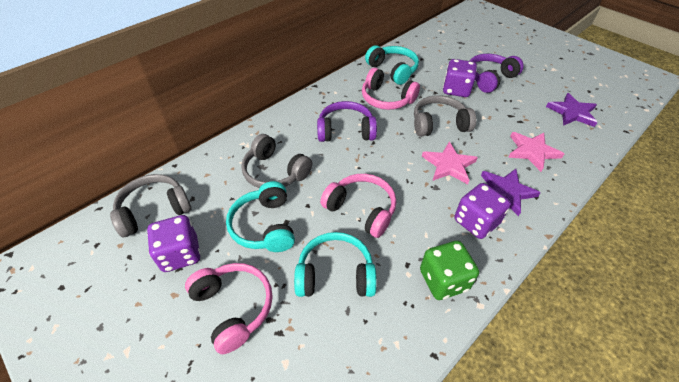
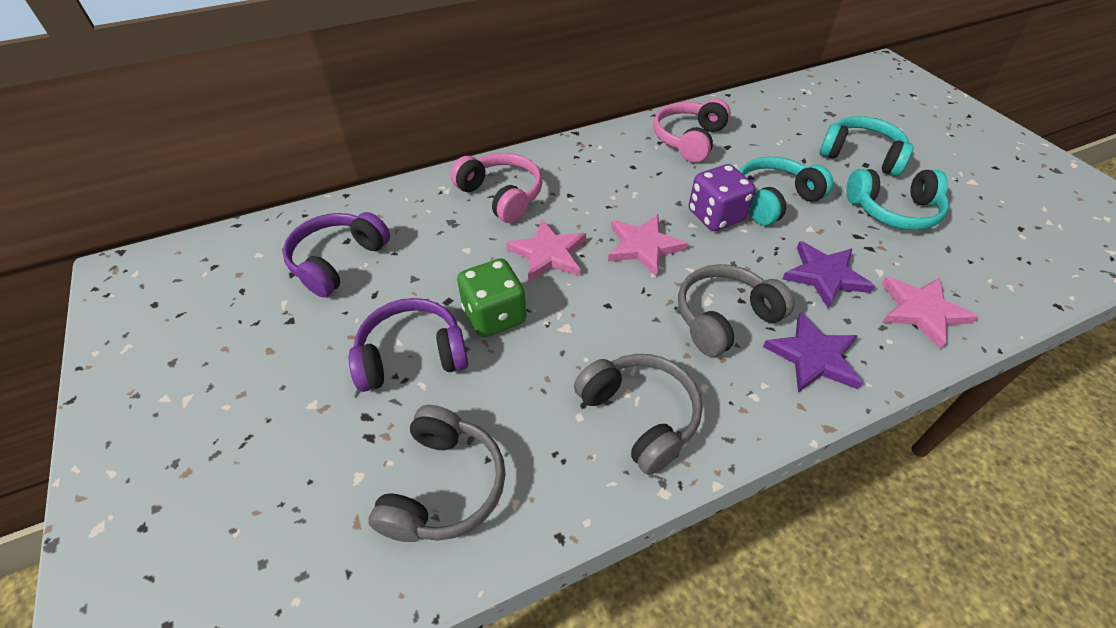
pink headphones: [185,263,273,354] [320,174,396,238] [362,68,420,110] = 3 -> [450,153,543,223] [653,98,731,162] = 2
pink star: [422,141,478,184] [508,132,564,172] = 2 -> [506,219,586,282] [608,214,688,277] [882,277,978,349] = 3
purple dice: [147,215,201,272] [443,59,477,97] [454,183,511,239] = 3 -> [689,164,756,231] = 1

